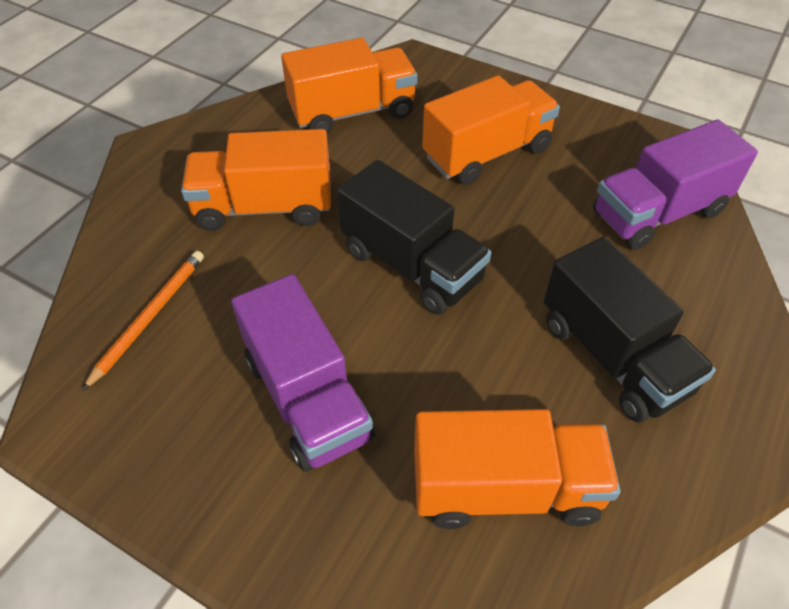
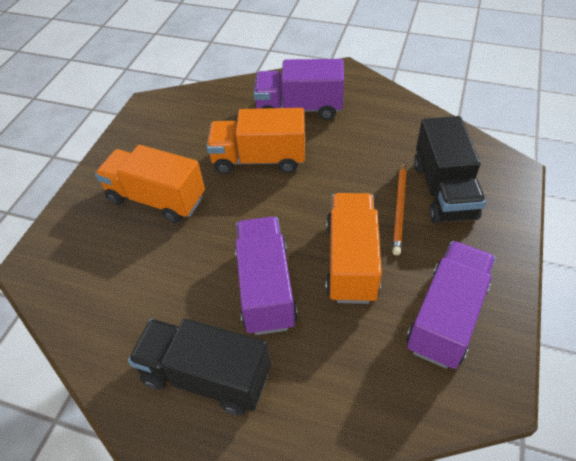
orange truck: [181,129,331,231] [281,38,418,134] [414,409,620,529] [422,75,560,185] = 4 -> [95,145,205,223] [206,108,305,174] [326,193,382,304] = 3
purple truck: [231,274,375,472] [593,120,758,250] = 2 -> [235,217,298,335] [254,59,344,120] [406,241,496,369] = 3

